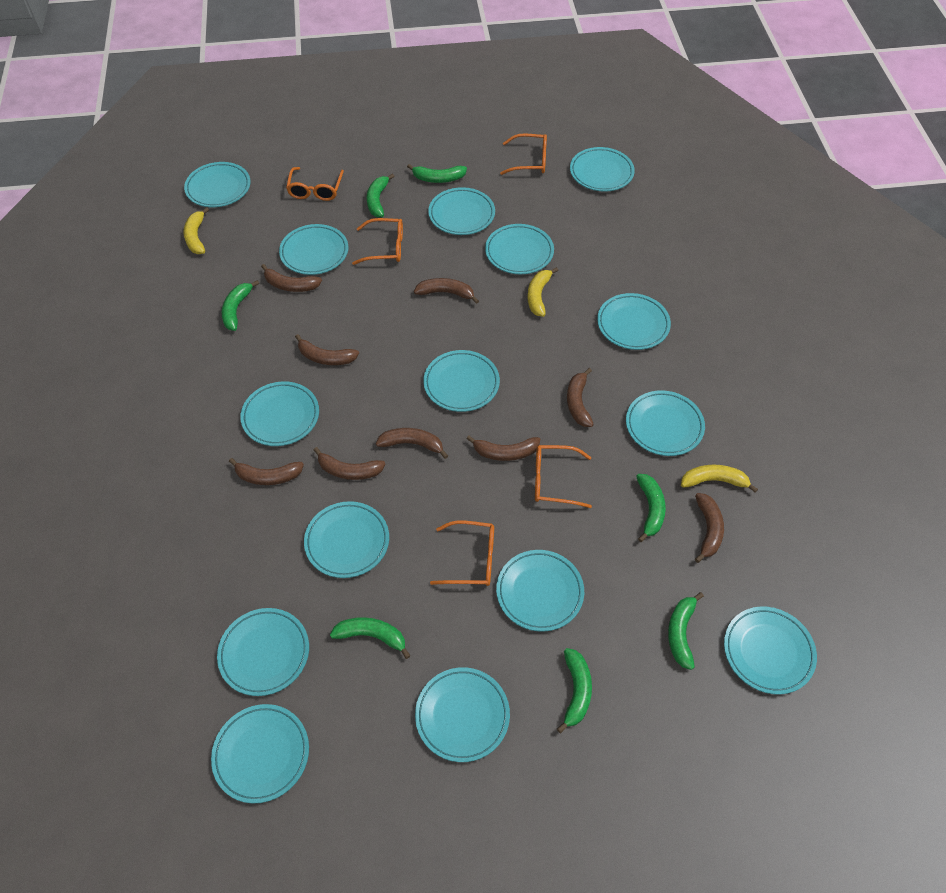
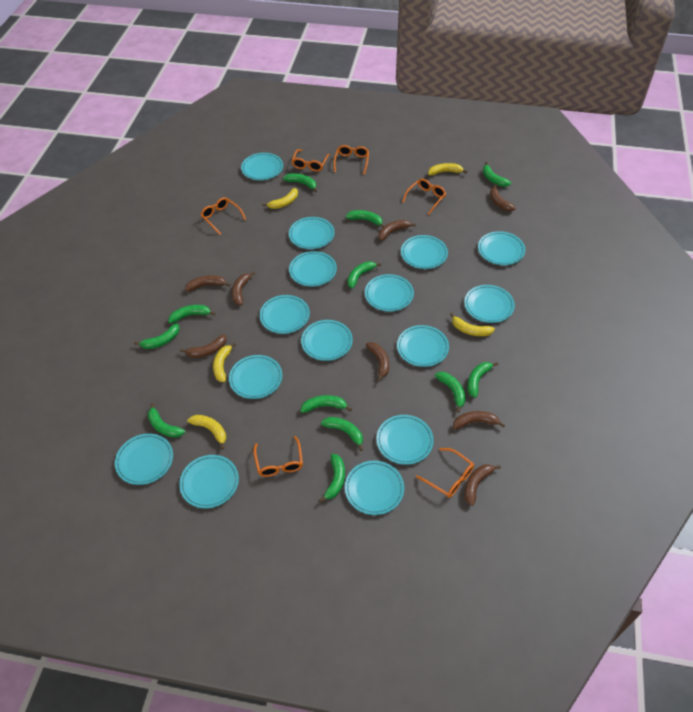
brown banana: [229,458,304,485] [261,264,322,292] [295,334,359,365] [314,447,385,480] [376,428,448,459] [414,278,479,304] [466,436,540,461] [567,368,594,427] [695,493,724,563] = 9 -> [180,334,227,358] [185,275,230,292] [232,272,256,305] [366,342,389,382] [379,220,416,241] [453,411,505,429] [464,464,501,506] [490,184,516,211] = 8
green banana: [222,280,259,331] [330,617,411,659] [367,173,394,217] [407,164,467,183] [557,648,592,733] [636,474,666,542] [668,592,704,670] = 7 -> [134,323,180,349] [148,403,185,438] [169,305,215,323] [283,173,317,192] [301,395,352,413] [319,454,345,503] [321,417,363,451] [345,210,384,228] [348,261,381,288] [435,372,466,413] [467,362,498,398] [483,162,511,187] = 12
orange glasses: [286,167,344,201] [352,218,403,265] [430,521,494,586] [500,133,547,175] [535,445,592,508] = 5 -> [201,197,246,235] [253,436,303,477] [292,149,330,172] [333,145,369,175] [402,179,446,215] [416,448,474,498] = 6
yellow banana: [183,207,209,254] [527,267,558,317] [681,465,758,493] = 3 -> [187,415,226,449] [213,343,236,382] [262,188,298,209] [428,163,468,175] [450,313,495,336] = 5

